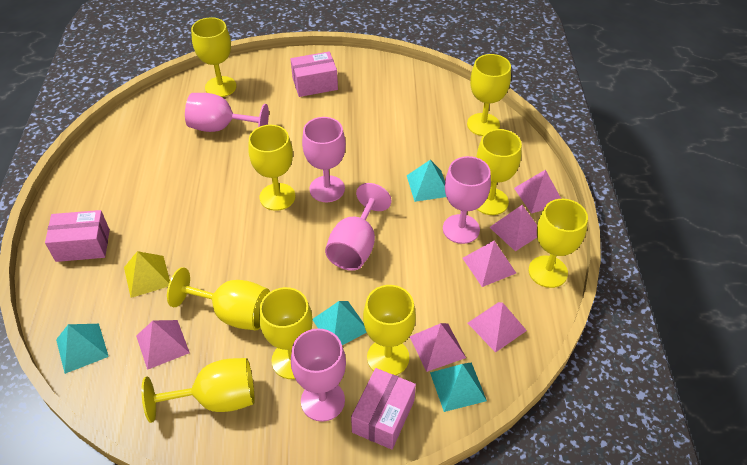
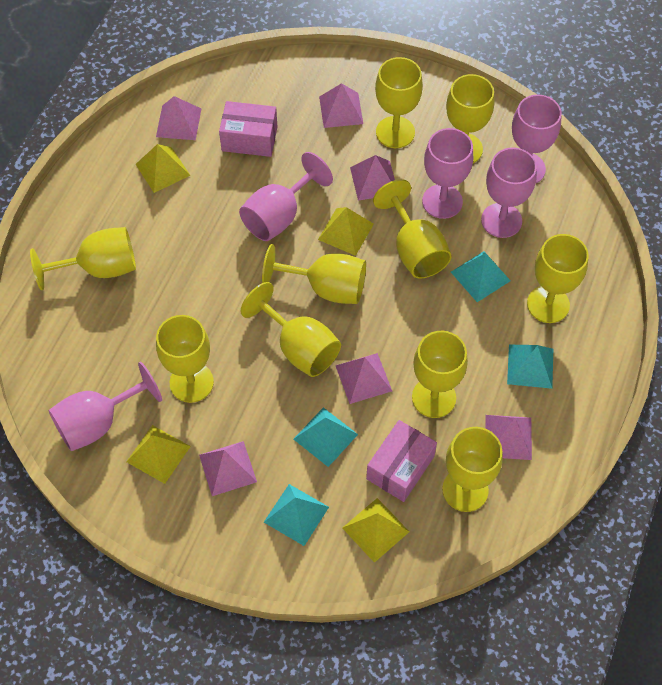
pink box: [45,210,110,262] [291,51,338,97] [351,368,416,450] = 3 -> [219,101,277,157] [366,420,437,502] = 2
yellow goblet: [141,358,255,423] [167,267,270,330] [191,17,237,97] [248,125,295,211] [259,287,313,379] [363,285,416,375] [467,54,511,136] [477,129,522,215] [529,199,588,288] = 9 -> [30,227,136,290] [156,315,214,403] [241,282,341,377] [262,244,366,304] [373,179,451,279] [375,57,423,148] [412,331,468,418] [442,427,503,512] [446,74,495,163] [527,234,589,323] = 10
yellow pyramid: [124,251,170,298] = 1 -> [126,425,191,484] [135,144,191,193] [318,207,374,256] [342,498,409,563] = 4

